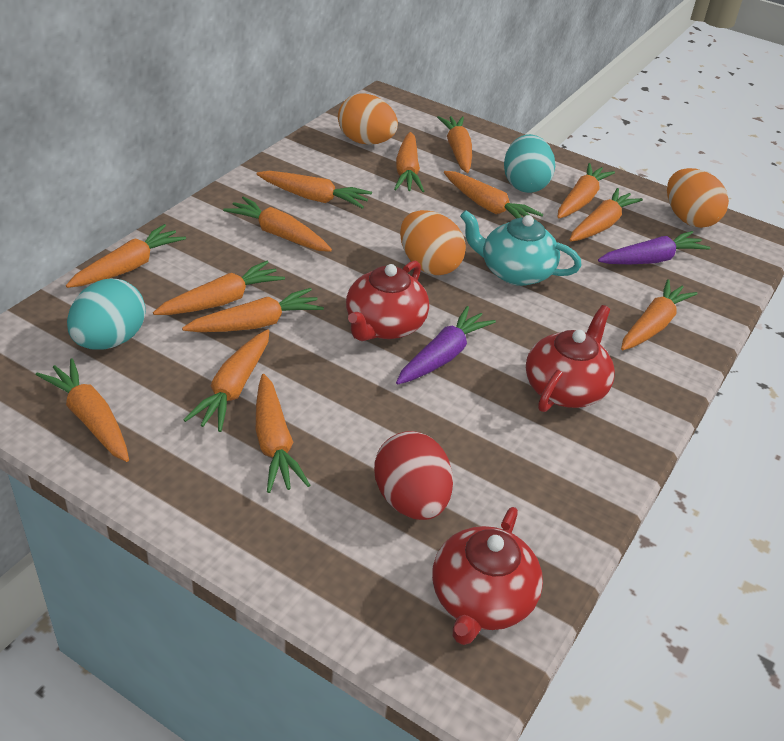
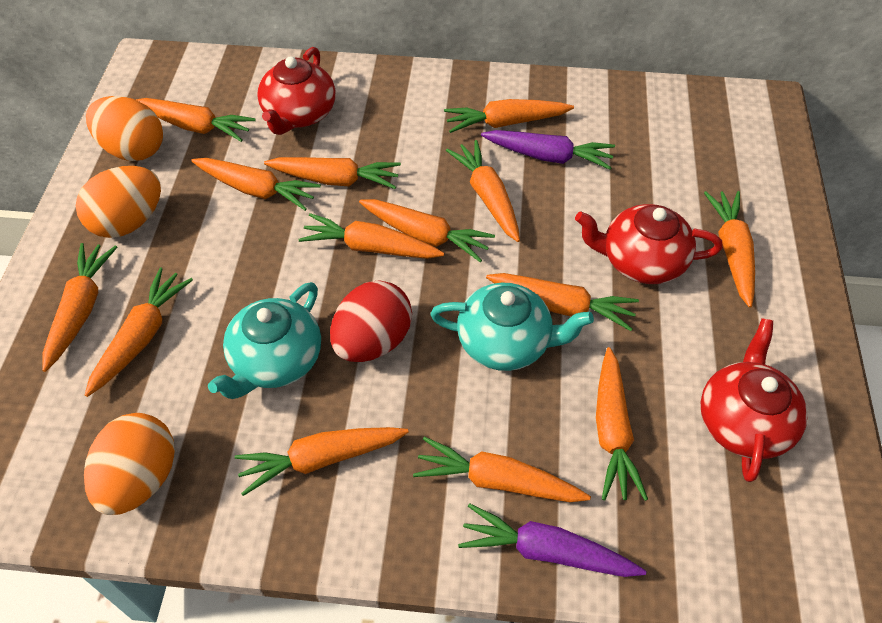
turquoise egg: [67,279,146,350] [504,134,555,193] = 2 -> none = 0
turquoise teapot: [460,210,582,286] = 1 -> [208,282,321,399] [430,283,594,371] = 2

